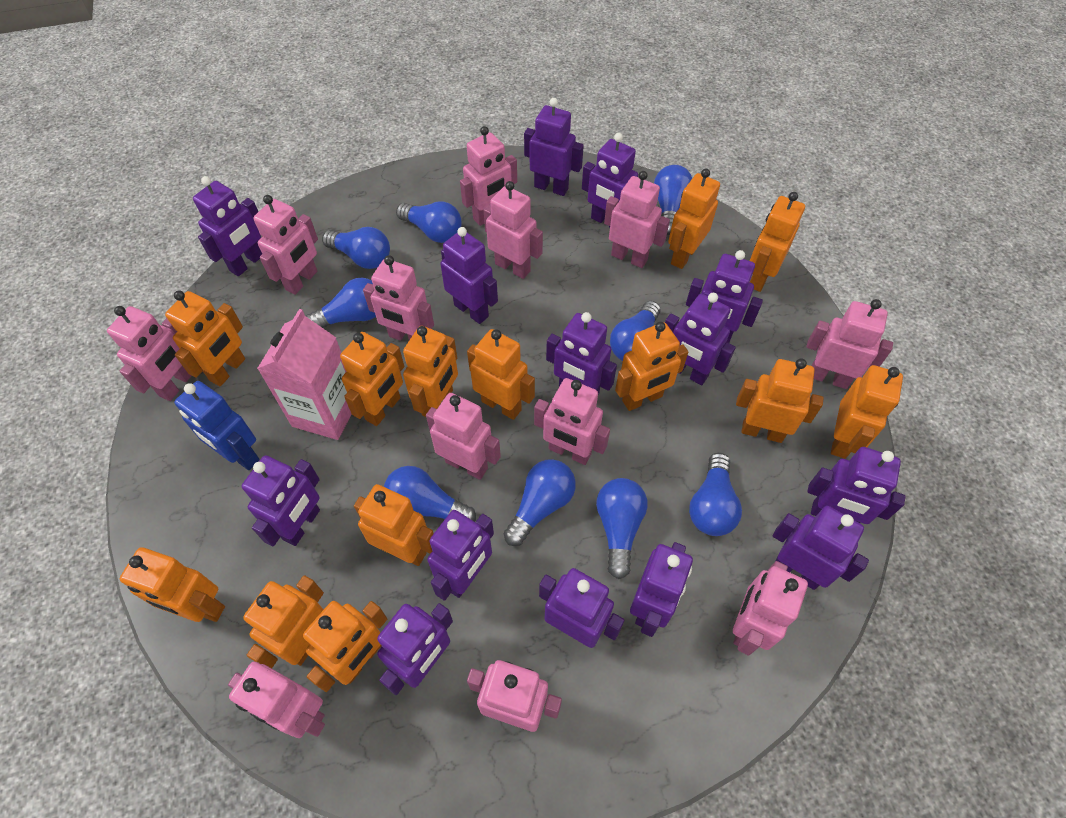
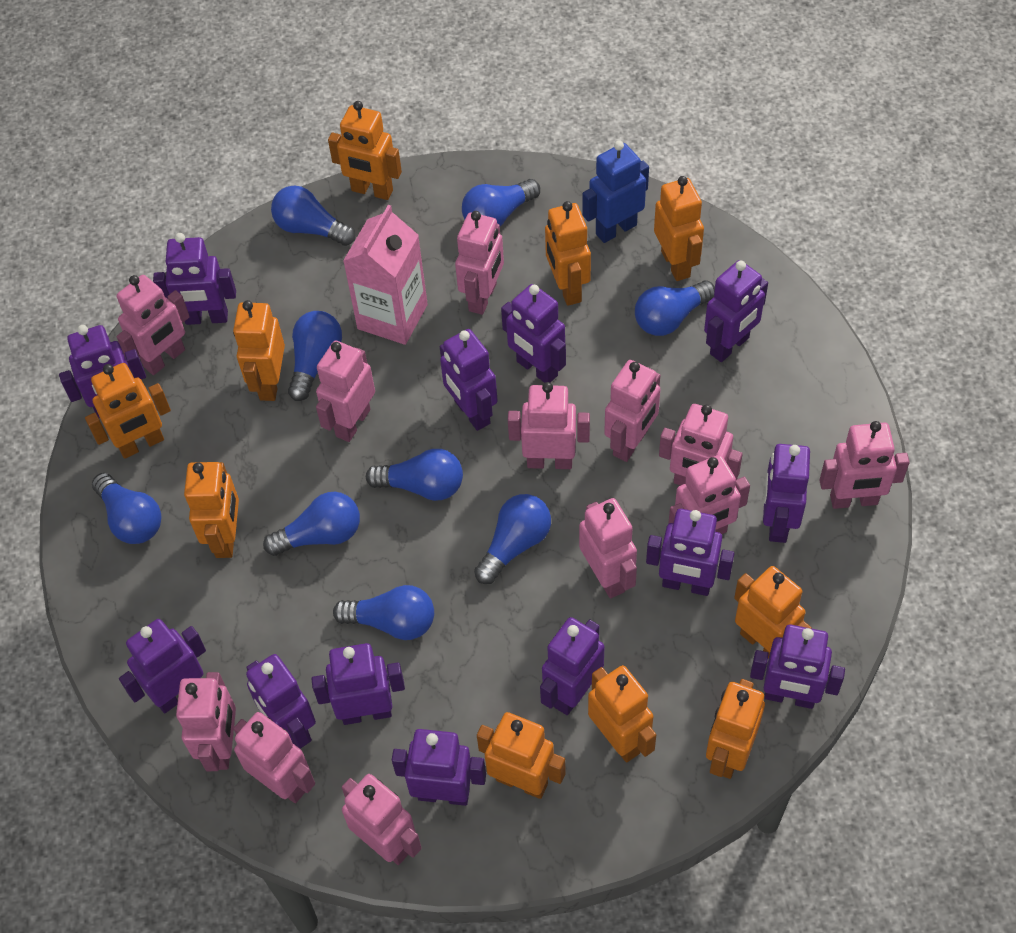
orange robot: [120,547,225,622] [165,290,245,386] [243,575,324,668] [303,601,387,692] [340,332,404,426] [354,484,434,566] [403,326,458,417] [467,329,535,420] [615,322,688,411] [668,169,720,269] [736,358,824,443] [750,192,805,292] [831,365,903,459] = 13 -> [85,363,171,459] [184,462,239,558] [233,300,285,401] [328,101,402,200] [477,712,566,799] [545,201,591,306] [588,665,656,763] [654,176,704,281] [706,679,765,779] [734,566,812,658] = 10
purple robot: [193,176,262,276] [242,455,320,547] [377,603,453,695] [427,510,494,601] [440,227,498,324] [524,98,584,196] [539,568,624,648] [546,312,617,395] [582,133,638,227] [630,542,693,637] [665,293,736,385] [686,250,763,343] [773,506,869,590] [807,447,906,524] = 14 -> [59,325,146,418] [119,619,206,713] [153,233,236,325] [246,654,316,749] [312,643,405,725] [392,729,486,806] [440,329,498,431] [501,284,566,383] [540,617,604,715] [646,509,734,596] [704,260,768,362] [750,624,845,709] [763,444,810,543] = 13

